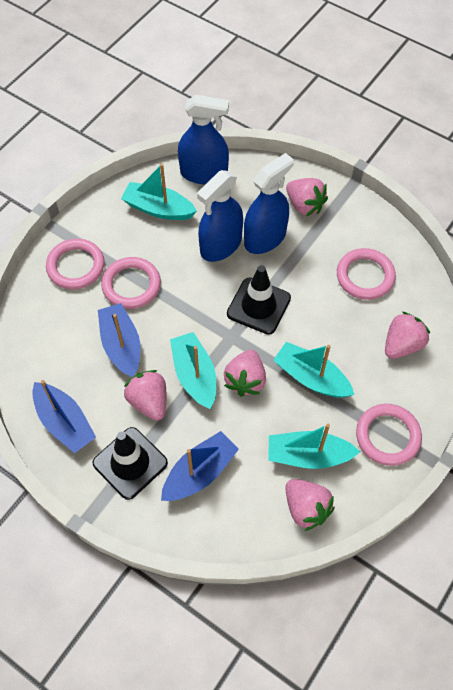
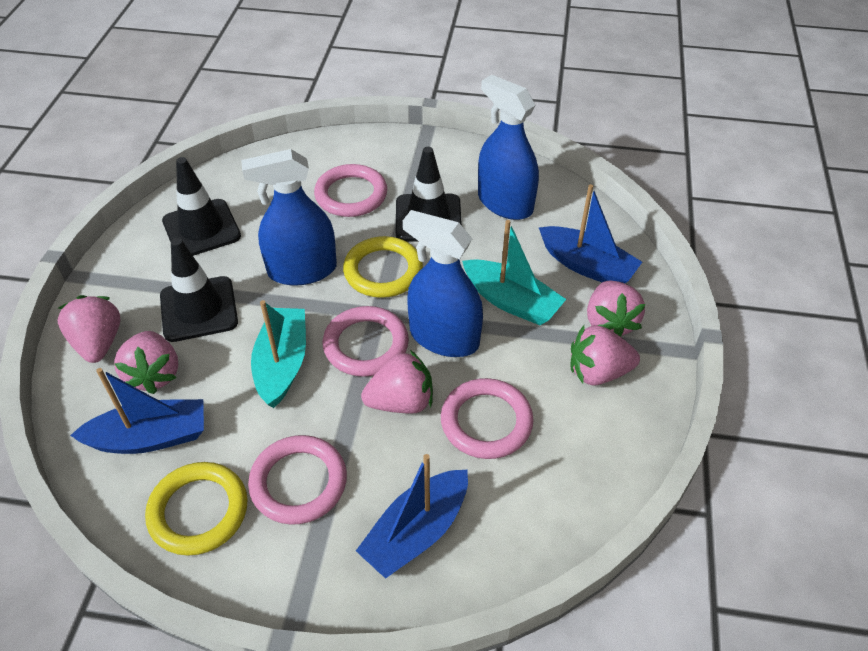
black traffic cone: [93,427,168,500] [227,265,291,335] = 2 -> [160,238,238,342] [162,157,241,256] [396,147,462,242] = 3
turquoise boat: [121,164,197,220] [170,332,216,409] [268,424,360,469] [273,342,354,398] = 4 -> [251,300,306,408] [462,220,566,325] = 2
yellow ring: none = 0 -> [145,462,248,556] [343,236,423,298] = 2

